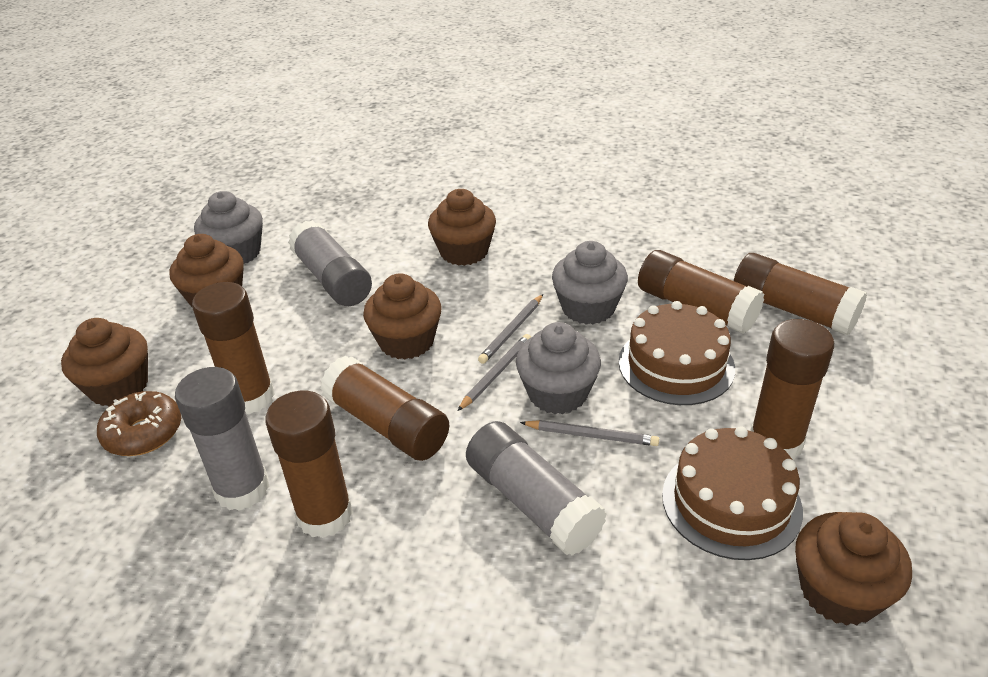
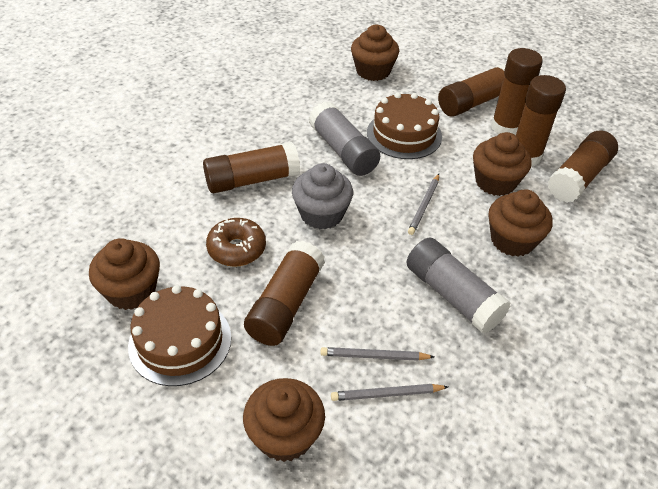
grey cupcake: [194,191,263,263] [516,322,601,414] [552,241,628,325] = 3 -> [292,163,353,230] = 1
grey glue stick: [175,367,269,511] [288,220,372,306] [466,421,607,556] = 3 -> [309,101,380,176] [406,238,510,334] = 2

